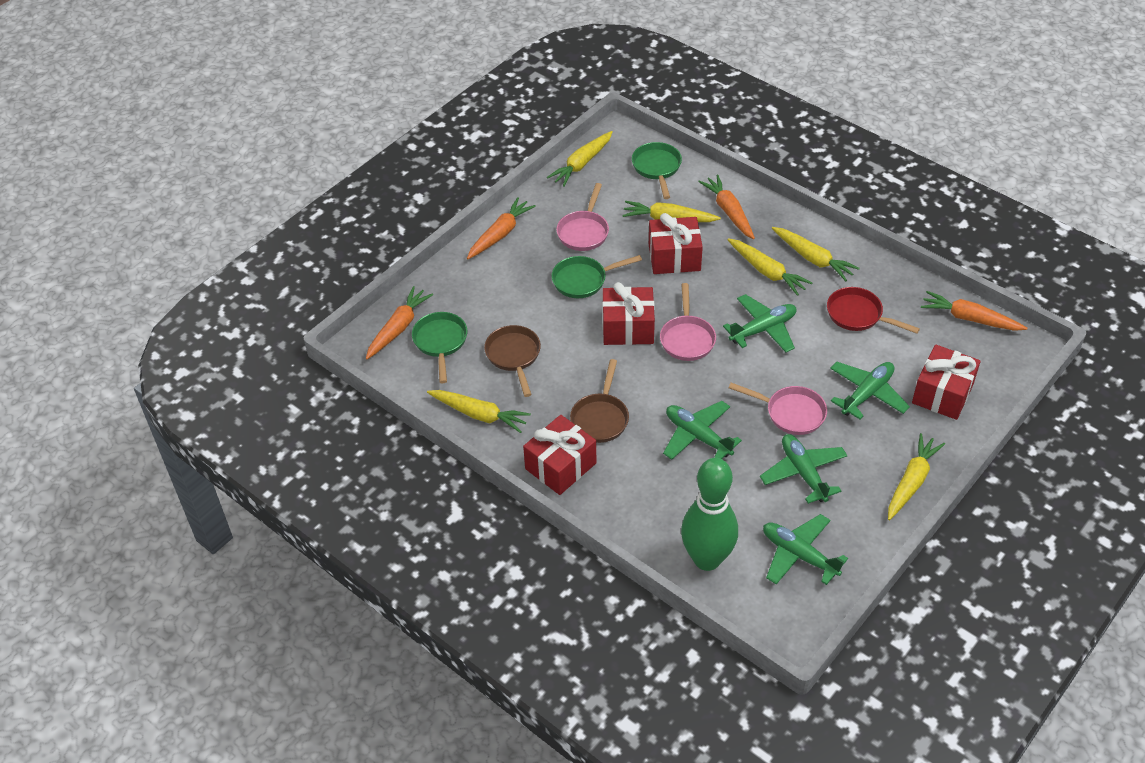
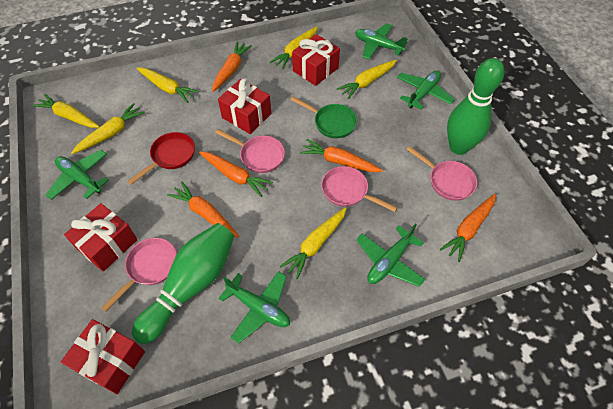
brown pan: [484,325,541,397] [570,359,629,443] = 2 -> none = 0
green bowling pin: [681,458,738,571] = 1 -> [132,223,234,344] [447,58,504,155] = 2
green pan: [412,312,467,383] [552,255,642,298] [632,142,682,199] = 3 -> [290,97,357,138] = 1
orange carrot: [366,286,433,359] [467,197,536,259] [698,175,755,239] [921,291,1028,331] = 4 -> [167,182,239,238] [199,151,273,197] [212,41,252,92] [300,139,383,172] [440,194,496,262] = 5
pink pan: [557,183,609,251] [660,283,716,361] [729,383,827,435] = 3 -> [102,238,177,311] [215,129,285,173] [321,166,398,212] [406,146,477,201] = 4

